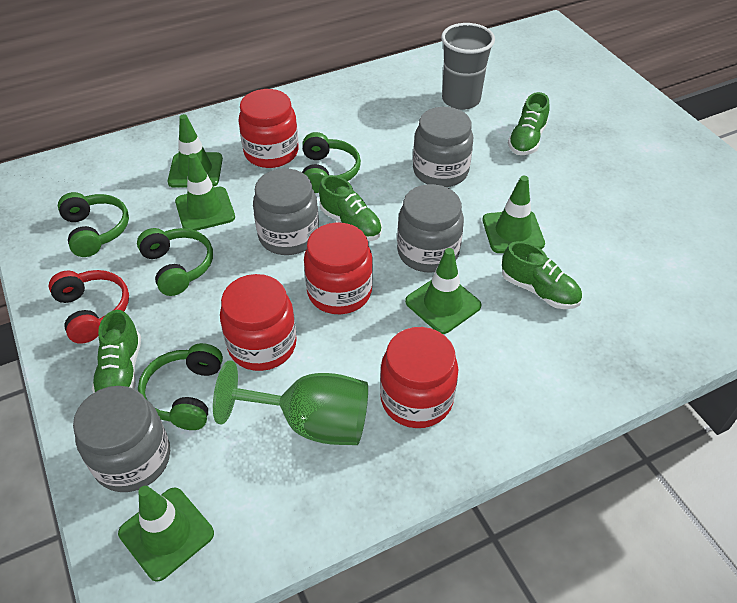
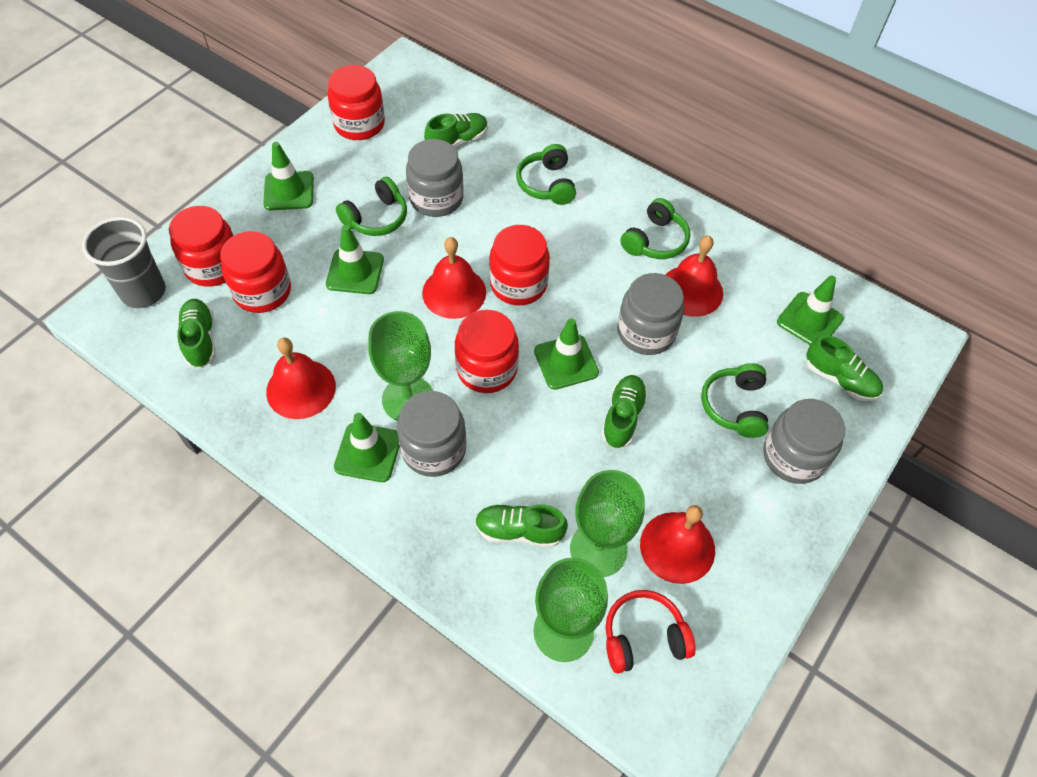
green goblet: [213,361,368,445] = 1 -> [368,311,433,421] [533,557,608,662] [570,470,645,577] = 3
green shoe: [92,310,141,393] [319,175,382,241] [502,241,582,309] [508,92,550,155] = 4 -> [177,299,216,368] [424,113,488,147] [475,504,568,548] [601,375,648,449] [806,335,883,401] = 5
red bell: none = 0 -> [266,338,336,419] [422,237,486,319] [640,505,715,584] [666,236,723,317] = 4
red jar: [220,274,297,371] [238,89,298,168] [304,222,373,314] [380,327,458,428] = 4 -> [169,206,234,287] [220,231,291,313] [328,65,385,140] [455,310,519,393] [489,225,550,306] = 5

